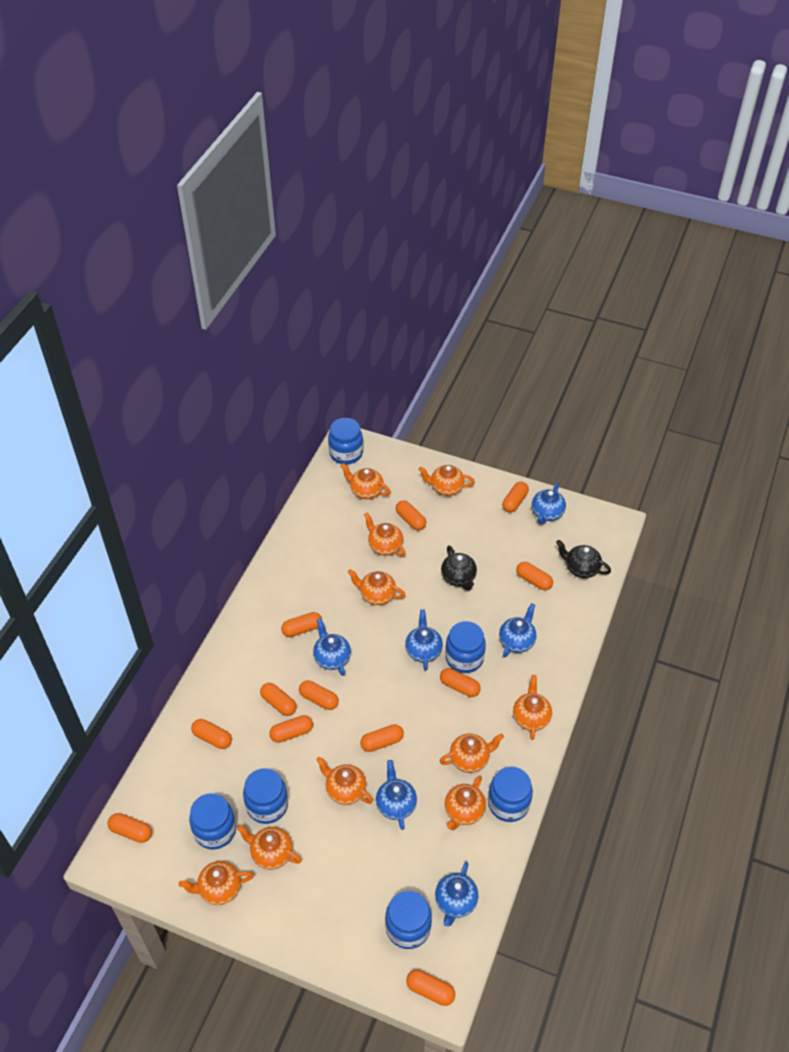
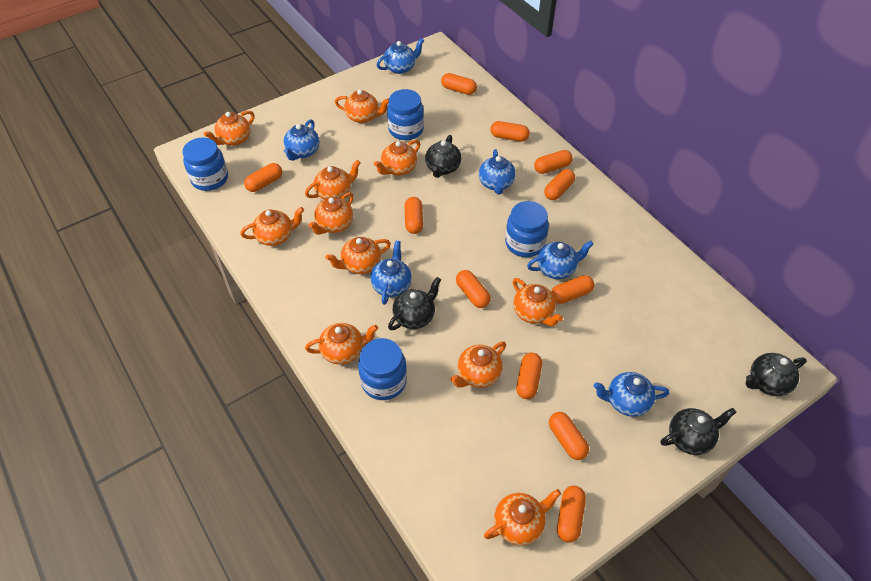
black teapot: [441,545,477,591] [556,540,611,578] = 2 -> [388,277,441,330] [425,135,461,178] [661,408,737,455] [746,353,807,396] = 4
blue jar: [189,793,236,850] [243,768,288,824] [328,418,363,465] [385,891,432,949] [445,621,486,673] [488,766,533,822] = 6 -> [182,137,228,191] [358,338,407,400] [387,89,424,140] [505,201,549,257] = 4
orange capsule: [107,813,152,843] [191,719,232,749] [260,683,297,716] [269,715,313,743] [281,612,322,637] [299,680,339,710] [360,724,404,752] [396,500,426,530] [406,970,455,1006] [440,668,481,697] [502,482,529,512] [516,562,553,590] = 12 -> [244,163,282,192] [405,197,423,234] [441,73,477,95] [456,270,491,308] [490,121,530,142] [516,353,542,399] [534,150,573,174] [544,169,575,200] [549,412,589,460] [551,275,594,304] [557,486,586,543] = 11
orange teapot: [178,861,254,905] [237,824,302,870] [316,757,373,805] [340,463,391,499] [348,569,405,605] [364,513,406,557] [418,465,475,496] [439,733,504,773] [445,776,486,830] [513,675,552,740] = 10 -> [204,111,254,146] [241,207,304,246] [305,160,361,200] [305,323,378,365] [308,192,354,235] [326,237,391,274] [335,89,389,123] [374,140,420,175] [450,342,506,388] [484,489,561,546] [513,278,563,326] = 11

